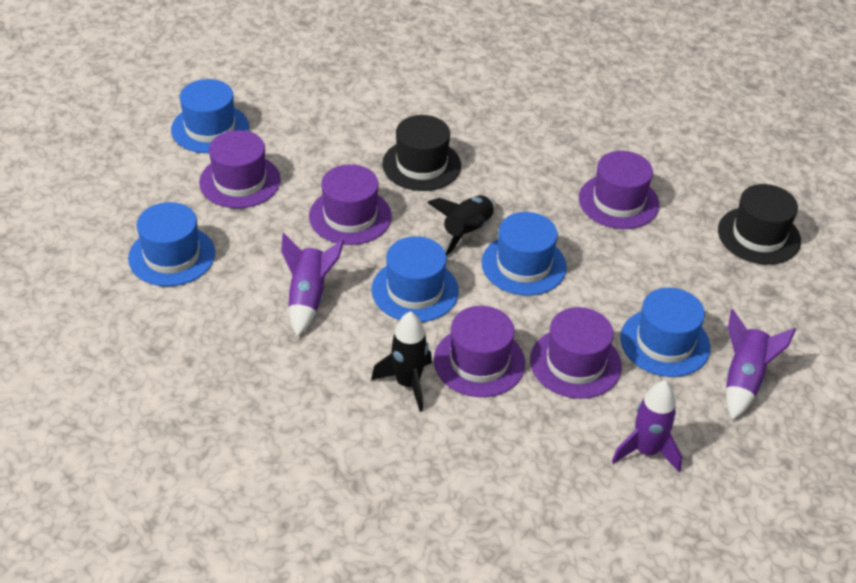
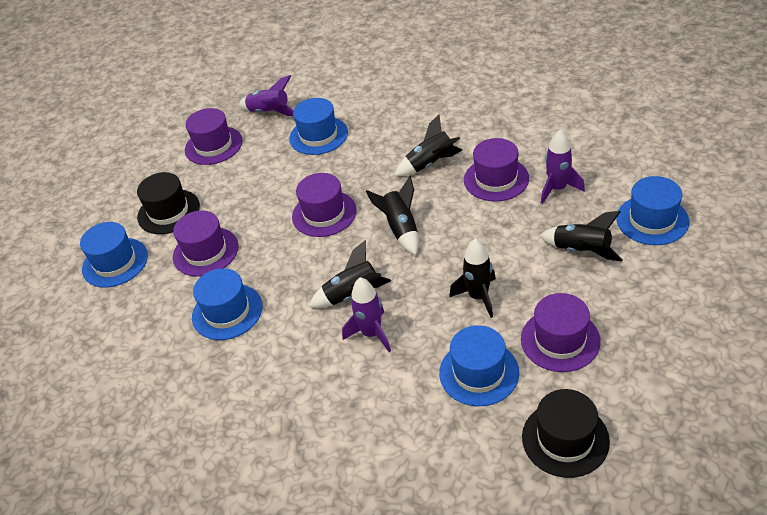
black rocket: [371,311,432,412] [427,195,496,256] = 2 -> [309,240,391,308] [366,176,419,255] [394,115,462,176] [449,239,496,318] [540,211,622,262] = 5

